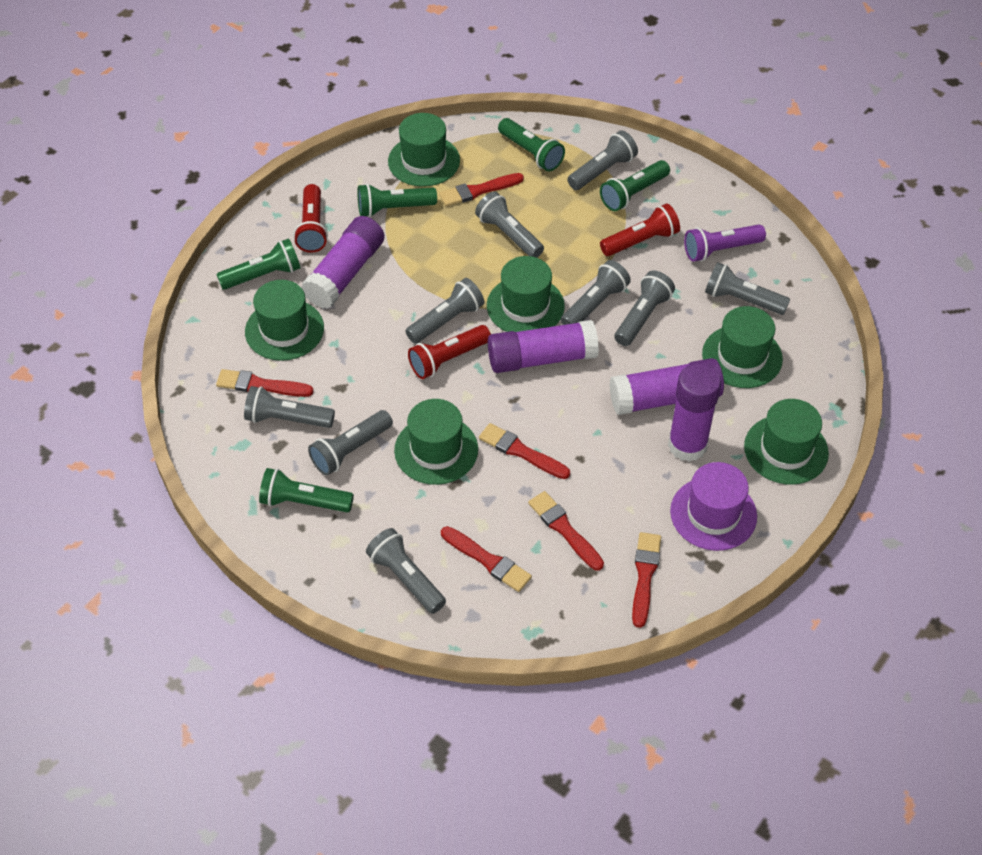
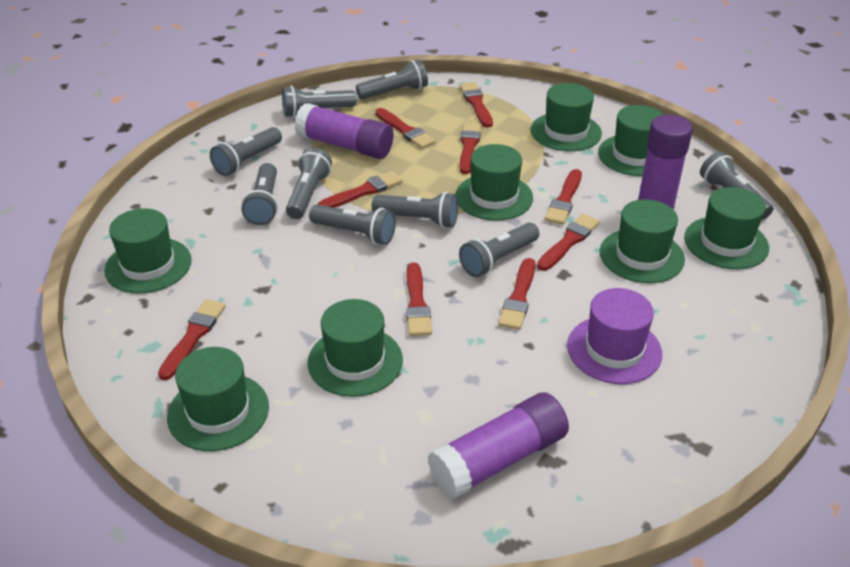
green flashlight: [216,238,300,290] [259,468,354,512] [358,184,437,217] [498,118,565,171] [600,160,670,211] = 5 -> none = 0
green hat: [245,280,324,361] [388,113,460,187] [394,399,478,485] [487,256,565,332] [702,306,783,388] [744,399,829,485] = 6 -> [104,208,192,294] [167,347,269,451] [307,299,403,397] [456,144,533,221] [531,83,602,151] [598,105,664,176] [600,199,685,283] [684,187,769,269] = 8
purple flashlight: [684,224,766,262] = 1 -> none = 0
purple glue stick: [301,216,385,309] [488,320,599,373] [609,358,724,415] [668,363,721,462] = 4 -> [294,103,394,159] [428,392,569,499] [638,114,693,210] = 3
red brush: [216,369,313,397] [439,173,524,207] [441,526,532,592] [479,423,570,479] [528,491,604,571] [632,532,661,628] = 6 -> [158,299,226,380] [318,171,403,208] [375,108,436,149] [406,262,432,336] [460,82,493,128] [460,122,481,174] [498,258,535,330] [537,214,600,271] [545,169,582,225] = 9
red flashlight: [294,184,328,253] [408,325,491,379] [600,204,680,256] = 3 -> none = 0

